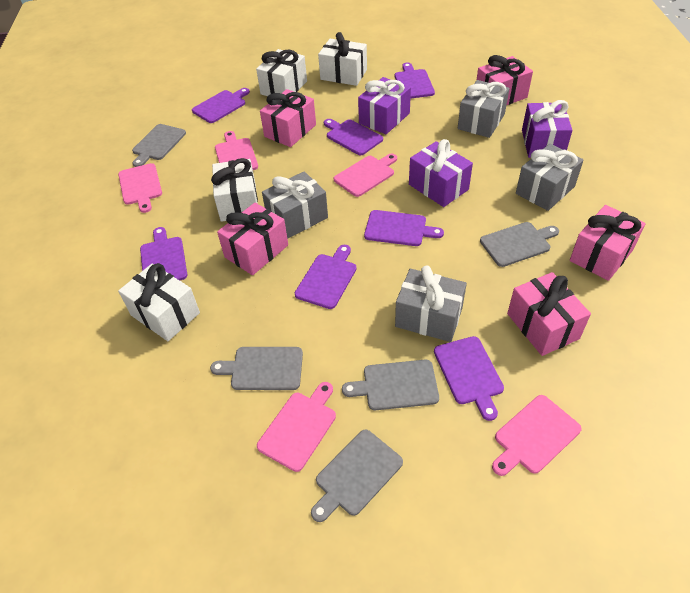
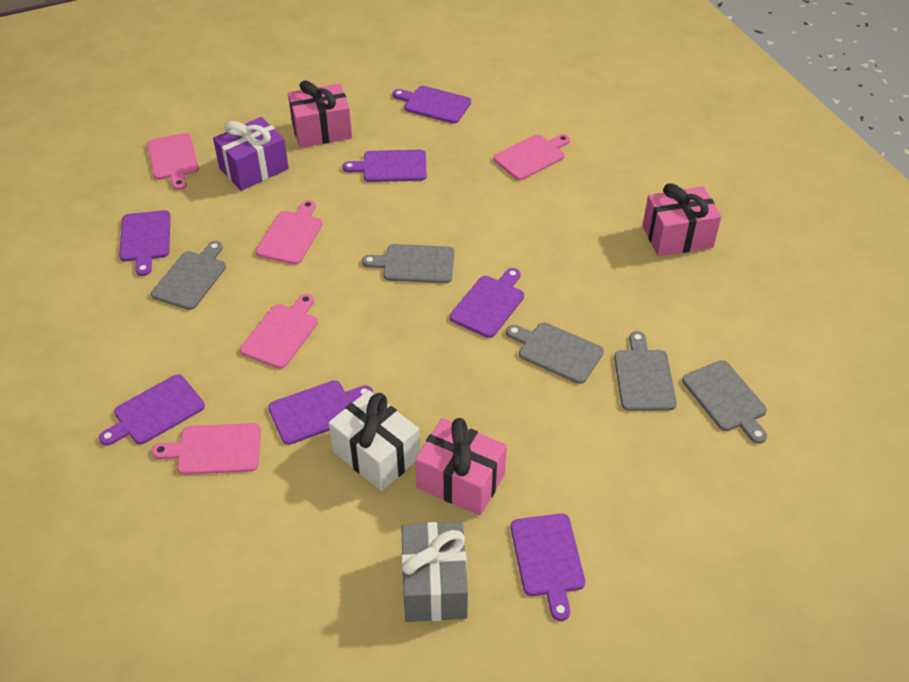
grey gift: [262,171,328,239] [395,266,467,342] [458,80,510,138] [516,144,584,211] = 4 -> [401,522,468,622] = 1
pink gift: [217,203,288,275] [260,89,316,147] [477,55,533,105] [507,272,591,356] [570,205,646,281] = 5 -> [288,80,352,148] [415,418,507,516] [643,183,721,256] = 3
purple gift: [358,77,411,134] [409,139,473,207] [522,100,573,158] = 3 -> [213,117,289,191] = 1
white gift: [118,263,200,341] [211,158,258,222] [256,49,307,96] [318,32,367,86] = 4 -> [329,390,420,491] = 1

